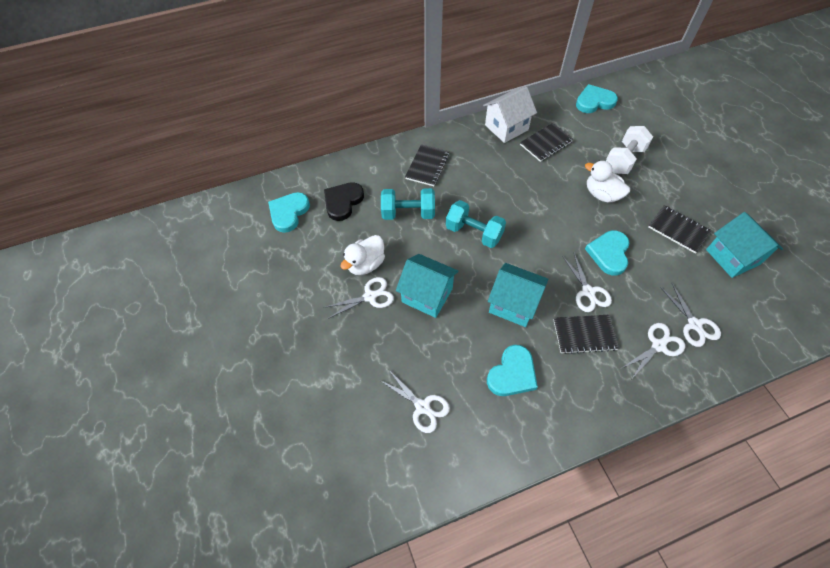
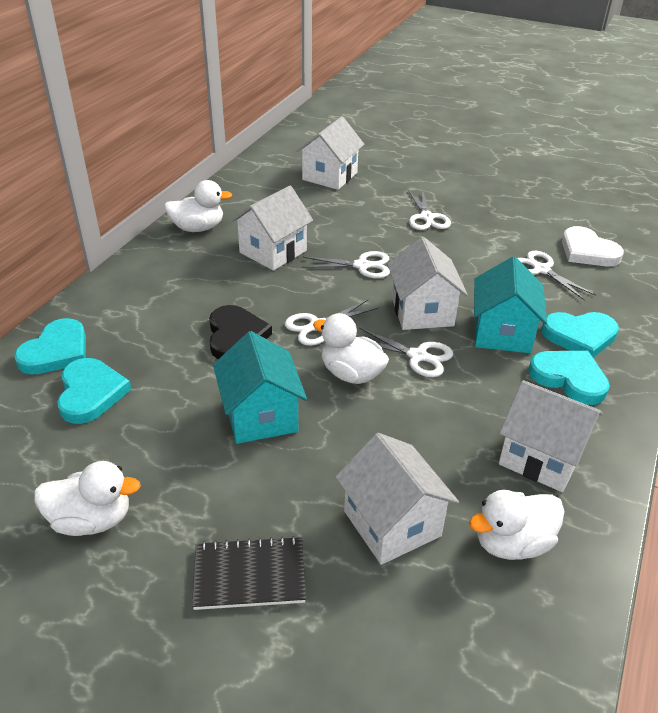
black notebook: [405,145,449,186] [520,123,574,162] [554,314,619,354] [649,205,712,254] = 4 -> [192,536,306,610] = 1
turquoise dumbbell: [381,188,435,220] [446,200,506,248] = 2 -> none = 0
turquoise house: [396,254,459,318] [488,263,548,327] [706,212,783,278] = 3 -> [213,331,307,444] [474,256,547,353] = 2
white duck: [340,235,385,275] [585,161,630,203] = 2 -> [34,461,141,536] [164,180,232,232] [313,313,389,384] [469,490,565,560] = 4
white dumbbell: [606,126,653,174] = 1 -> none = 0
white heart: none = 0 -> [562,226,624,266] = 1
white house: [483,87,537,143] = 1 -> [231,186,313,271] [296,116,365,190] [336,433,459,565] [387,237,468,330] [499,380,603,492] = 5

